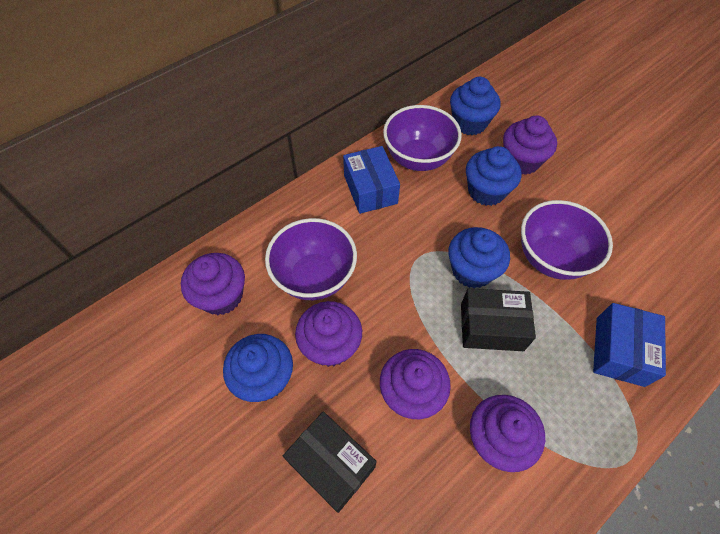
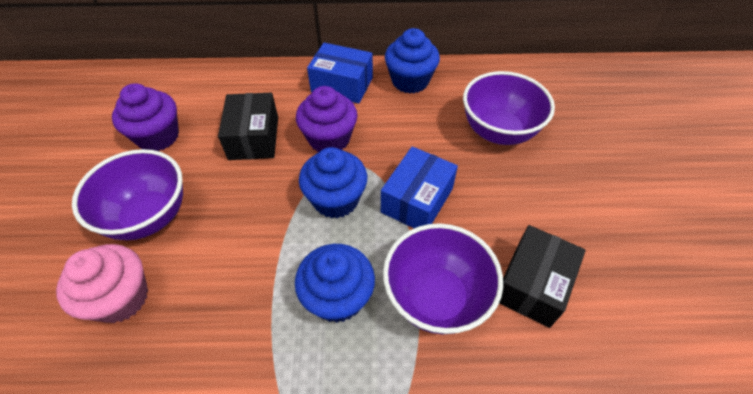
blue cupcake: [223,334,293,402] [448,227,510,288] [450,77,500,135] [466,146,522,206] = 4 -> [295,244,375,323] [299,147,367,219] [385,28,440,94] = 3
pink cupcake: none = 0 -> [56,244,148,323] = 1
purple cupcake: [181,253,245,315] [295,301,362,367] [380,349,451,419] [470,395,545,472] [503,116,557,175] = 5 -> [112,83,179,151] [296,86,358,152] = 2

